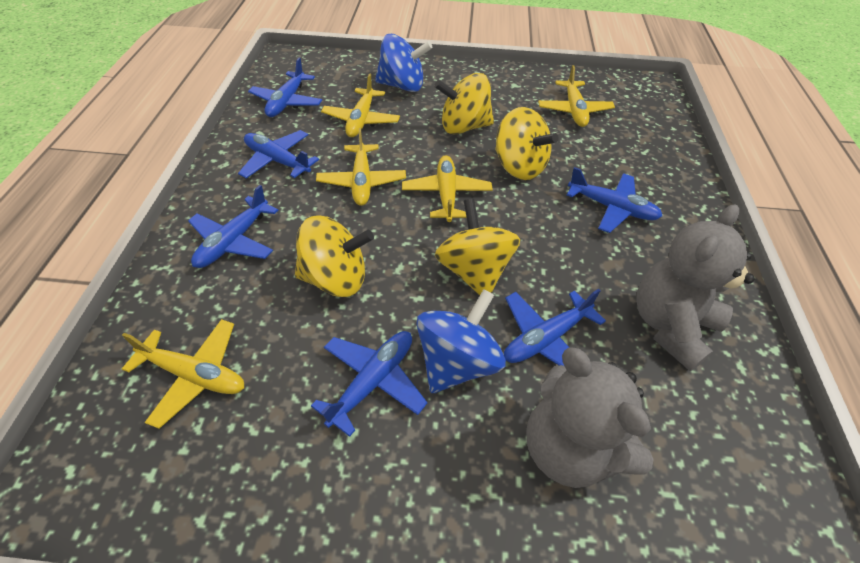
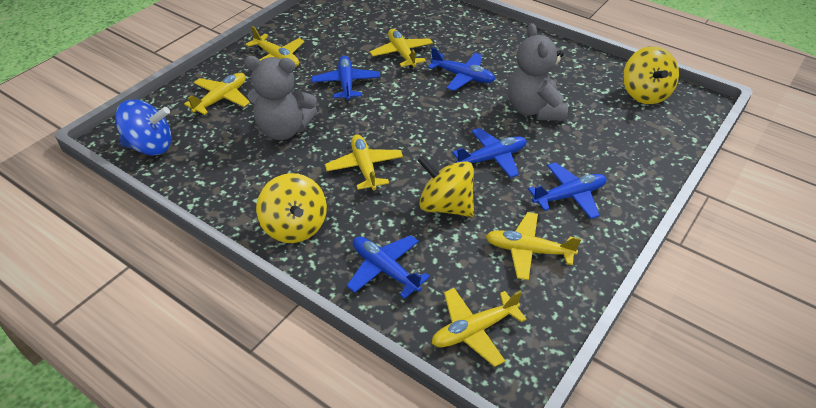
blue plane: [188,185,278,268] [238,130,319,178] [248,58,322,117] [311,331,427,437] [504,289,606,366] [567,167,662,233] = 6 -> [312,56,380,100] [347,235,430,299] [428,47,495,91] [452,128,527,178] [528,162,607,219] = 5
blue spinning top: [375,34,432,92] [416,289,506,393] = 2 -> [115,100,172,156] = 1
yellow plane: [122,319,244,429] [316,128,406,206] [321,73,400,137] [402,155,493,222] [538,65,615,127] = 5 -> [184,73,250,115] [246,26,304,67] [325,134,403,190] [370,29,433,68] [432,288,526,367] [485,212,581,280] = 6
yellow spinning top: [295,216,374,297] [434,73,494,135] [435,199,520,295] [495,107,559,180] = 4 -> [256,173,327,243] [417,155,474,217] [623,46,679,104] = 3

